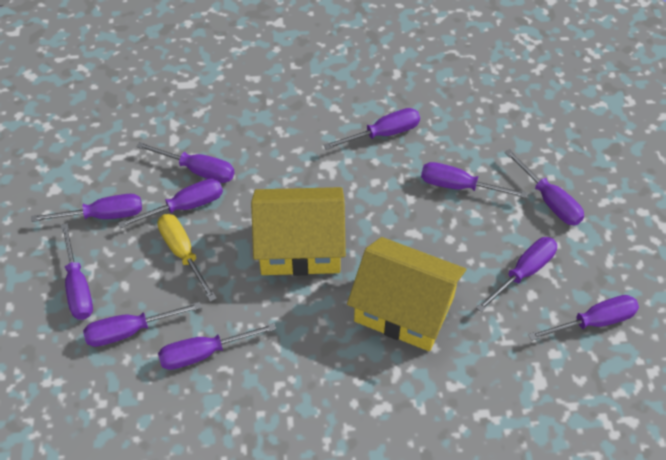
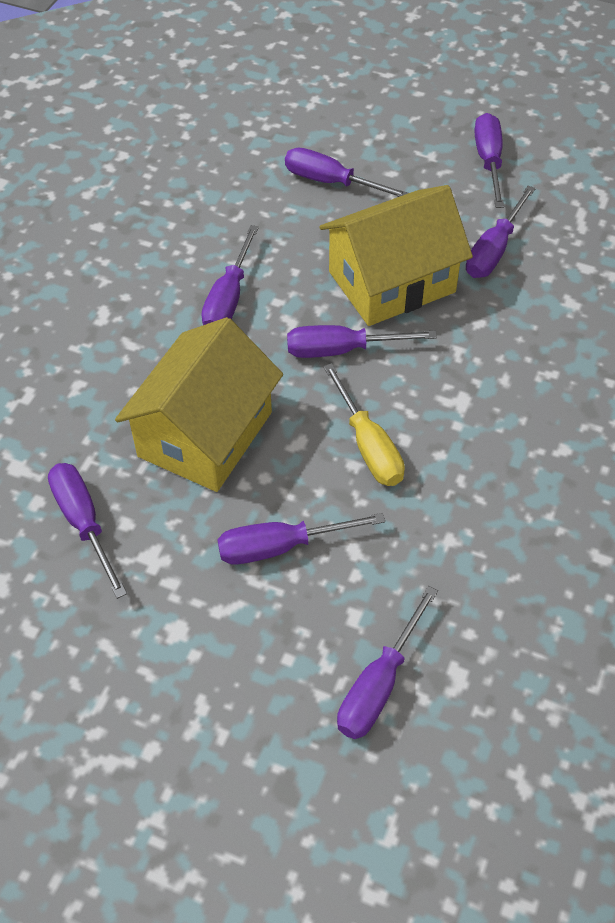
purple screwdriver: [31,194,142,222] [61,223,93,320] [83,302,201,347] [118,178,223,228] [137,142,235,183] [158,323,276,370] [324,108,420,150] [421,162,528,198] [476,237,557,312] [505,149,584,225] [528,295,639,341] = 11 -> [48,463,127,599] [201,225,259,325] [217,513,385,564] [285,148,408,197] [287,325,437,358] [337,586,438,739] [466,186,536,278] [474,113,504,208] = 8

